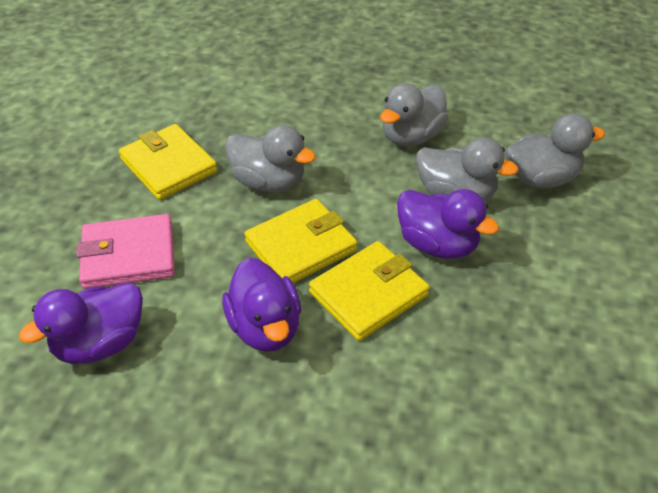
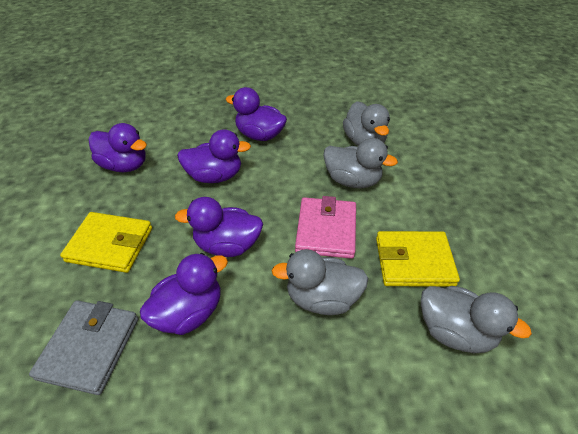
grey wallet: none = 0 -> [29,300,138,395] = 1
purple duck: [19,282,143,364] [222,258,301,352] [397,189,499,259] = 3 -> [89,123,147,172] [140,253,228,335] [175,197,263,257] [177,129,251,183] [226,87,287,141] = 5
yellow wallet: [119,124,217,200] [244,199,357,283] [309,241,430,341] = 3 -> [60,212,152,273] [376,231,460,287] = 2

